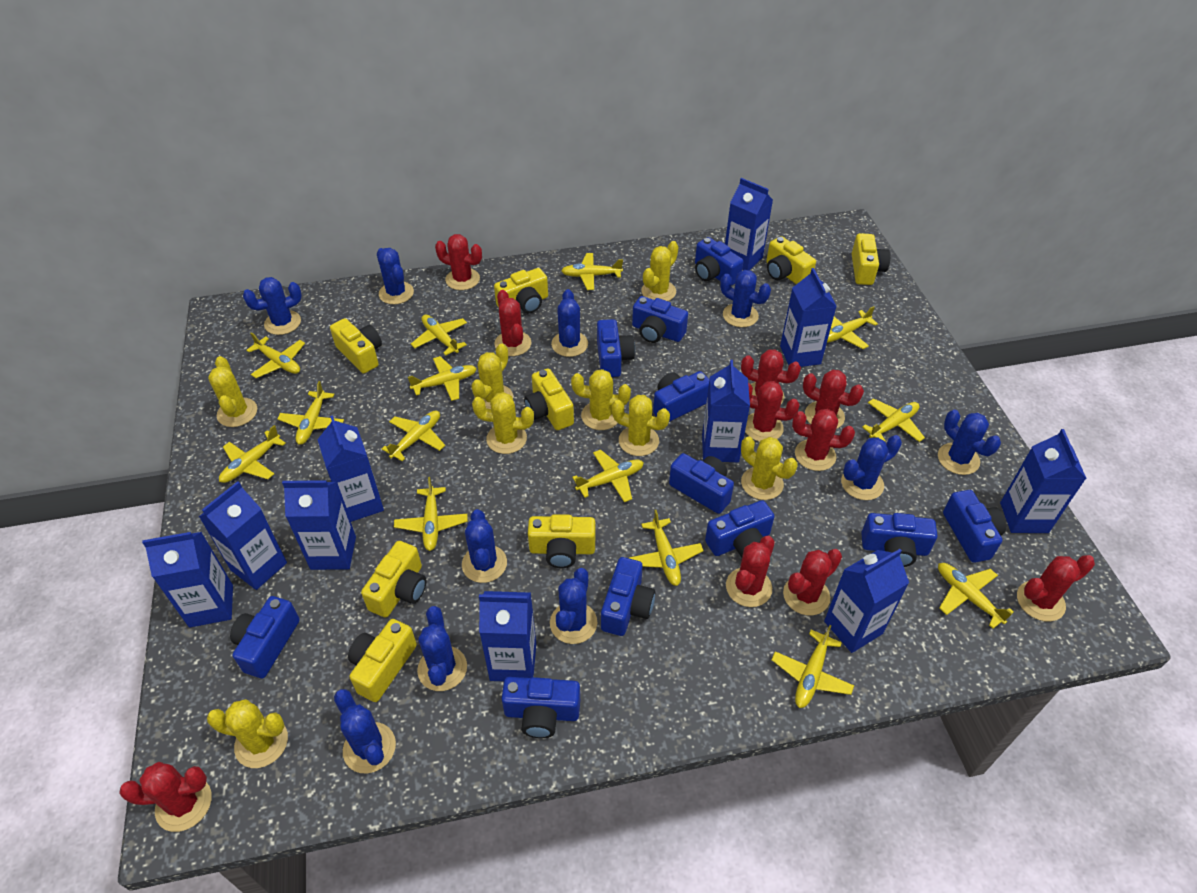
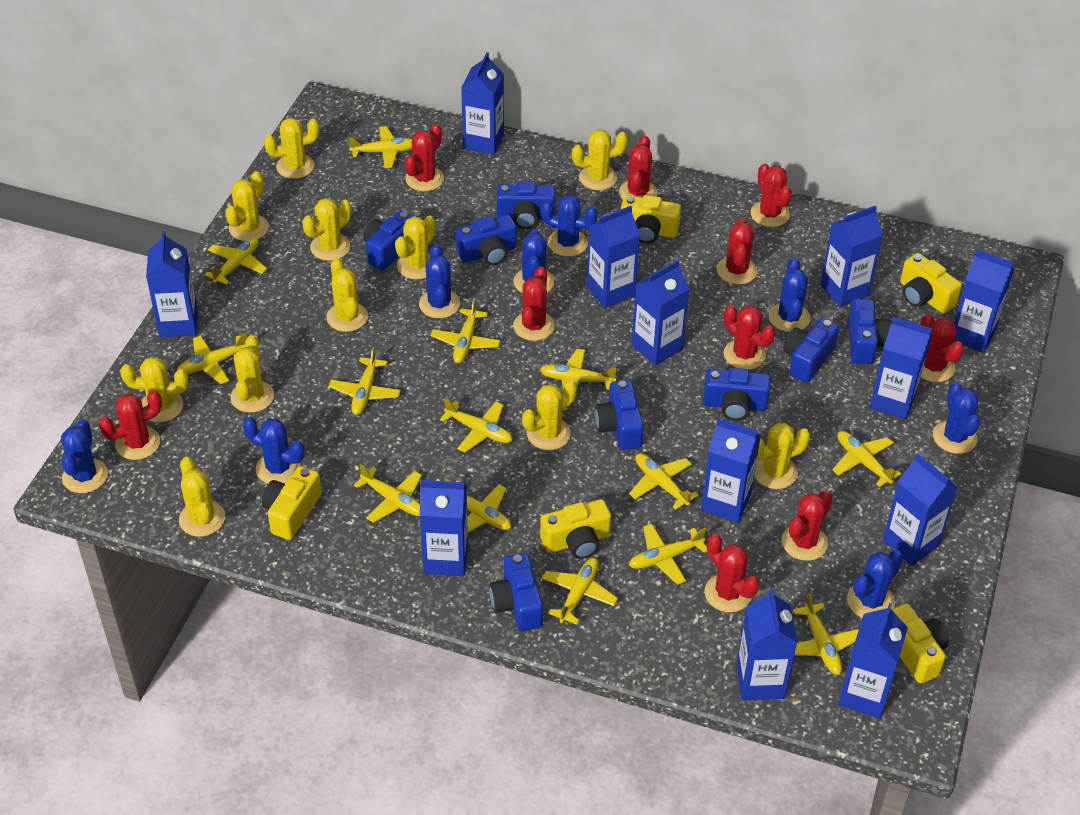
blue cactus: [243,277,302,335] [334,689,396,773] [377,248,414,304] [417,606,467,691] [462,509,507,583] [550,568,597,644] [551,289,588,357] [720,270,771,327] [841,435,902,500] [938,410,1001,475] = 10 -> [61,420,108,493] [243,417,305,484] [419,244,460,318] [513,229,554,293] [541,194,598,257] [769,258,810,332] [847,550,903,618] [933,382,980,454] = 8
blue camera: [230,596,300,679] [502,677,580,738] [597,319,635,377] [601,557,656,636] [632,296,688,343] [653,371,710,422] [669,453,734,514] [695,237,744,286] [705,500,775,557] [861,513,938,567] [943,490,1006,563] = 11 -> [364,210,415,271] [456,215,517,265] [489,553,543,631] [497,181,555,229] [595,380,644,450] [703,368,770,420] [783,318,839,383] [848,299,892,364] = 8
blue carton: [142,532,233,628] [199,481,287,590] [282,480,356,570] [317,415,384,522] [479,591,536,681] [702,360,750,462] [725,178,773,270] [780,268,837,367] [824,549,909,653] [1000,429,1087,533] = 10 -> [146,231,198,338] [420,480,468,576] [461,52,504,155] [587,206,640,308] [632,260,689,366] [701,418,761,523] [736,589,797,700] [820,205,883,307] [838,603,908,718] [870,317,932,420] [883,453,957,566] [954,249,1014,353] = 12
yellow cactus: [207,699,288,768] [208,356,257,427] [471,344,513,409] [472,392,534,454] [571,369,631,430] [612,395,670,456] [641,241,679,301] [741,437,797,500] = 8 -> [120,357,188,423] [179,457,225,537] [225,171,269,241] [230,335,274,413] [264,118,320,179] [302,198,351,261] [326,258,368,332] [395,216,436,279] [522,379,577,450] [572,129,628,190] [754,423,811,489] = 11
yellow camera: [330,318,382,374] [348,619,417,702] [361,541,426,618] [494,268,548,313] [524,368,574,430] [528,514,595,568] [766,236,816,284] [852,233,890,285] = 8 -> [262,466,322,540] [540,499,611,559] [621,195,681,243] [891,603,949,684] [900,253,962,313] = 5

